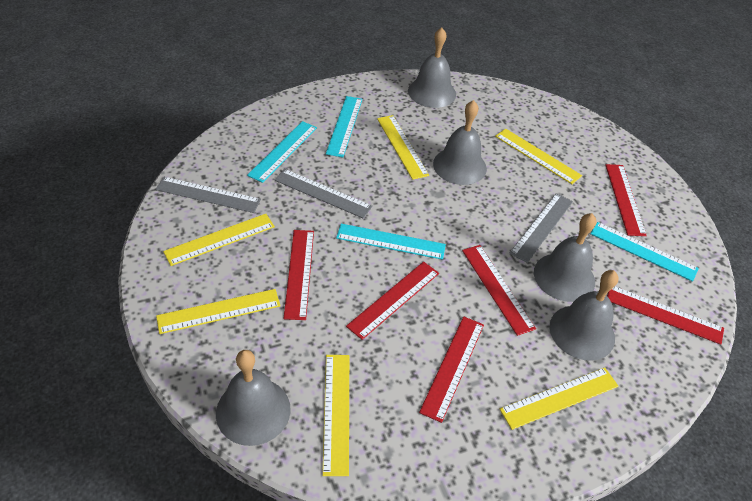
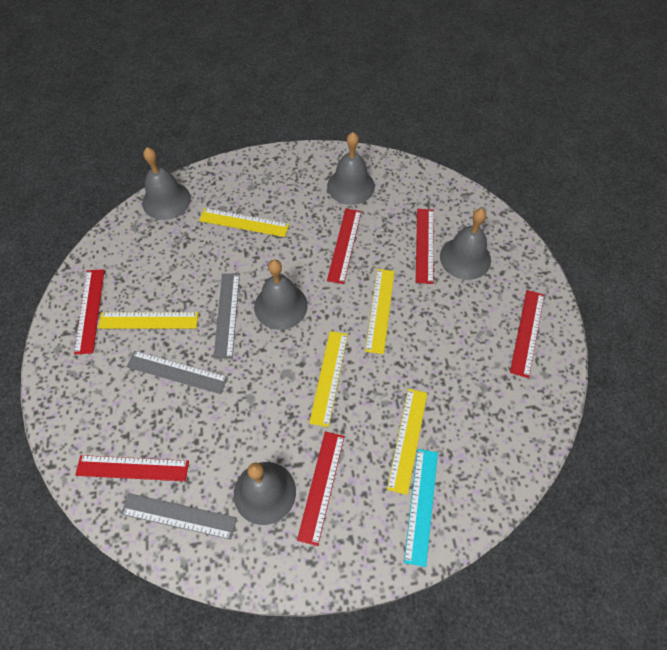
turquoise ruler: [247,121,317,183] [326,96,363,157] [336,224,446,260] [590,222,699,282] = 4 -> [404,449,438,567] = 1
yellow ruler: [156,289,281,334] [163,214,275,266] [322,355,349,476] [377,115,429,180] [495,129,582,184] [500,368,618,430] = 6 -> [98,312,198,329] [199,208,289,237] [309,331,348,427] [365,269,395,354] [387,389,427,495] = 5

